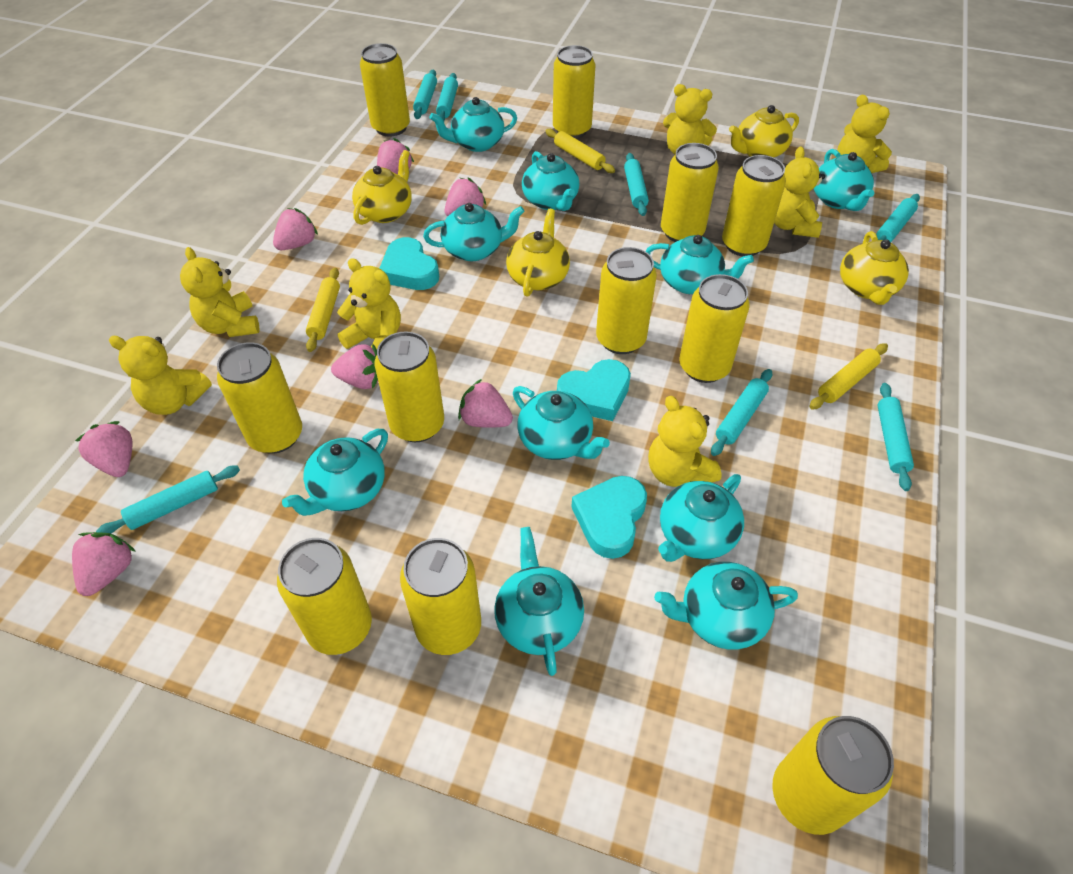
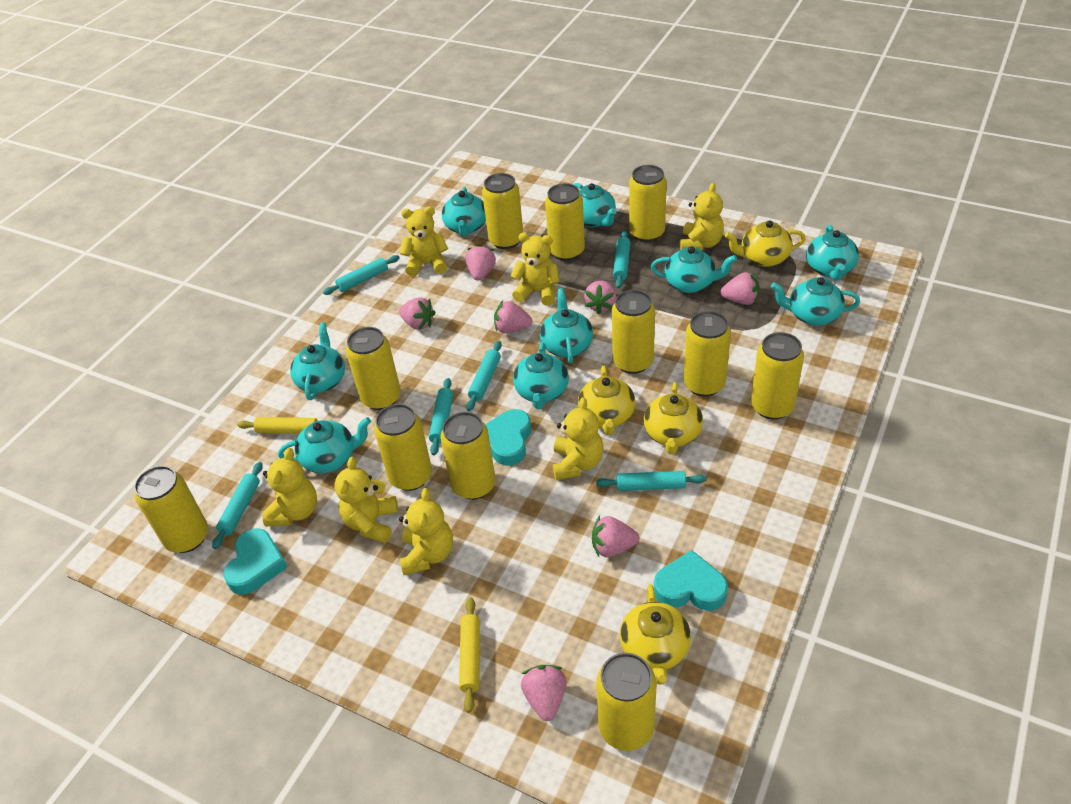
turquoise rolling pin: [96,466,240,534] [413,70,437,119] [436,73,458,121] [624,153,649,216] [711,369,772,456] [876,194,920,242] [878,383,914,491] = 7 -> [212,462,263,549] [323,255,400,295] [429,378,453,455] [466,341,502,411] [596,471,707,491] [613,231,630,288] = 6
turquoise teapot: [282,429,388,516] [423,203,525,261] [429,97,517,152] [494,527,584,676] [513,386,610,460] [522,151,580,211] [646,235,754,294] [654,562,798,650] [658,474,744,562] [814,149,874,211] = 10 -> [278,417,371,473] [290,322,345,400] [442,187,486,236] [513,343,569,409] [540,288,593,364] [573,183,617,228] [651,246,737,293] [771,277,860,326] [806,225,859,281] = 9
yellow rolling pin: [306,268,340,352] [546,129,615,173] [809,343,888,410] = 3 -> [237,417,318,434] [459,597,480,713] = 2

